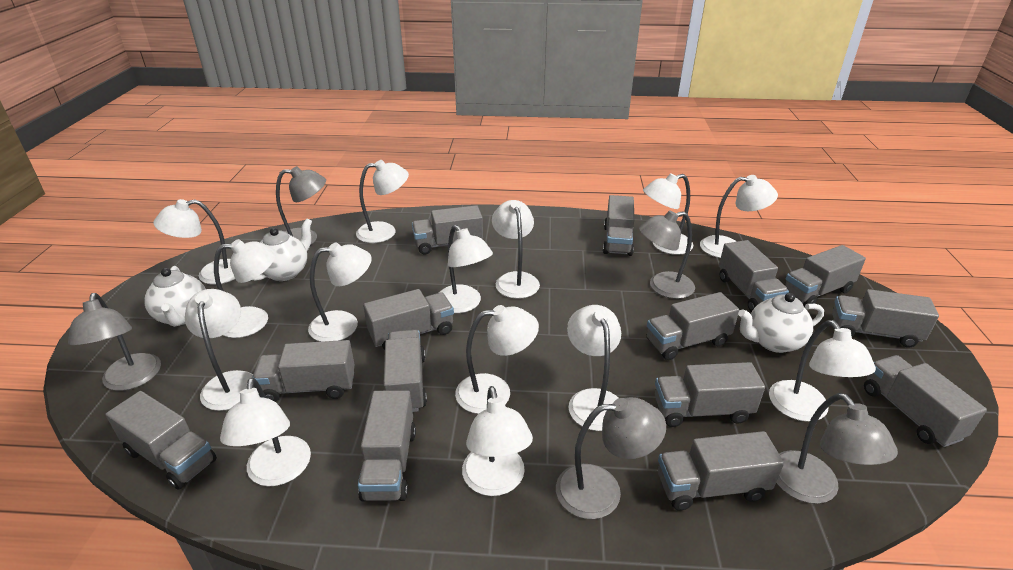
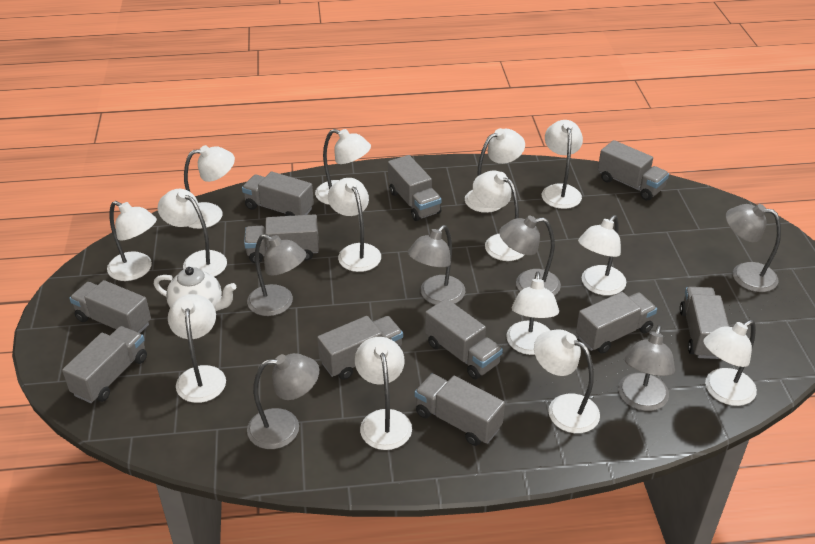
grey lamp: [68,293,161,391] [276,166,326,245] [556,397,666,519] [639,210,695,299] [776,393,898,504] = 5 -> [247,234,306,316] [247,353,319,449] [408,225,465,305] [499,216,561,296] [618,325,675,411] [726,204,781,292] = 6
grey truck: [105,391,217,489] [253,340,355,402] [358,390,416,501] [363,289,454,350] [383,330,427,412] [412,205,483,254] [603,195,634,256] [647,292,739,360] [655,362,765,427] [658,431,784,510] [719,240,789,312] [784,245,866,306] [832,289,939,347] [864,355,987,447] = 14 -> [62,326,147,403] [69,280,151,333] [242,171,314,216] [244,214,319,263] [317,316,403,380] [388,155,441,221] [415,374,505,446] [425,298,503,379] [576,292,657,354] [598,140,669,200] [679,287,729,359] = 11
white teapot: [144,266,206,327] [253,219,312,281] [738,293,824,353] = 3 -> [154,267,236,311] = 1

